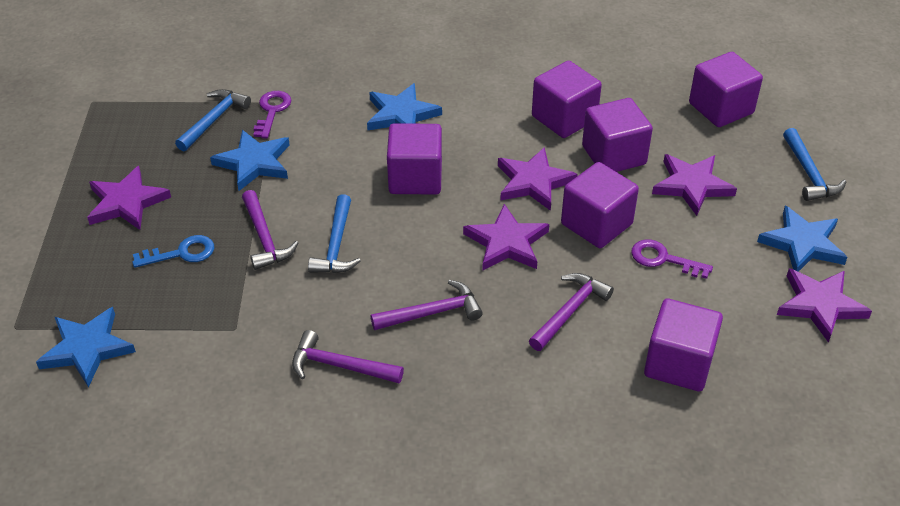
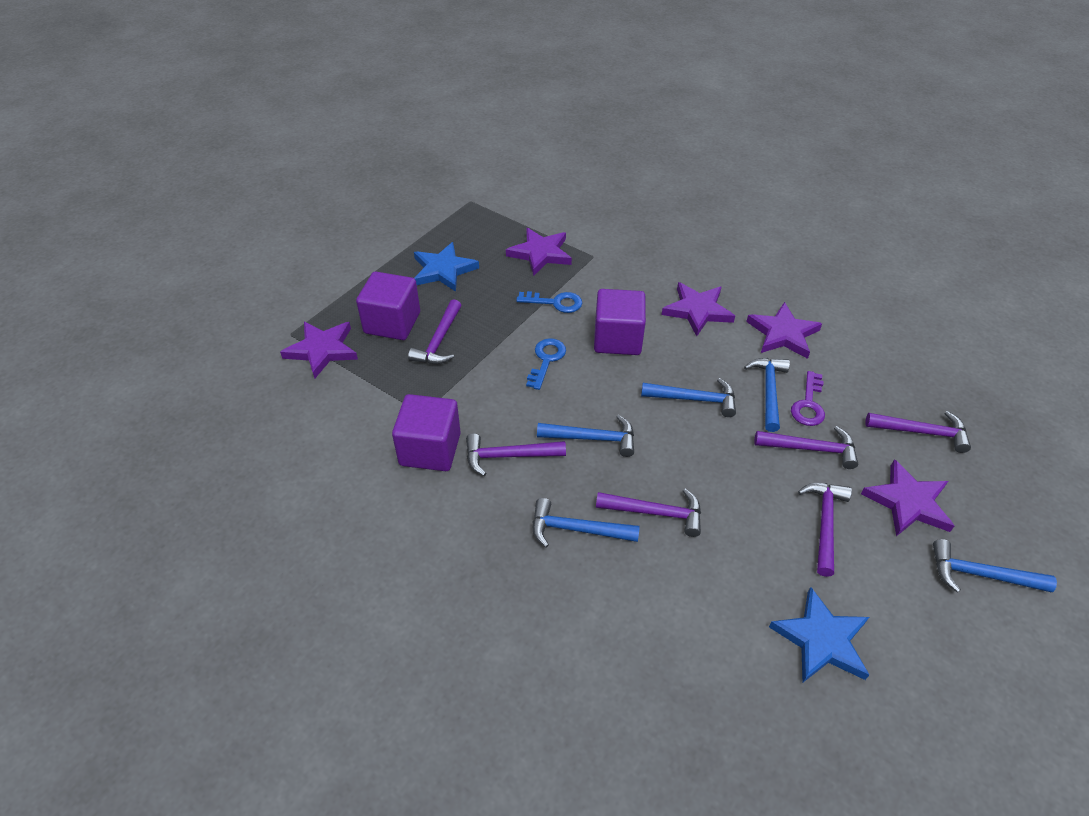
blue hammer: [175,89,251,151] [308,194,361,273] [783,128,846,201] = 3 -> [533,498,640,547] [537,415,634,457] [641,378,736,417] [744,358,790,432] [933,539,1057,593] = 5
blue key: [132,235,214,268] = 1 -> [516,291,582,313] [526,338,566,390] = 2
blue star: [36,307,136,388] [210,130,290,191] [367,83,442,130] [757,206,847,272] = 4 -> [414,242,479,292] [769,587,869,683] = 2
purple cube: [387,123,442,195] [532,61,602,138] [561,162,639,248] [582,98,653,172] [644,298,723,391] [689,52,763,127] = 6 -> [356,272,420,340] [392,394,461,471] [594,289,646,355] = 3
purple hammer: [242,190,298,270] [292,330,404,383] [371,280,483,330] [529,273,614,351] = 4 -> [408,299,461,364] [466,433,566,476] [596,489,701,537] [755,426,858,469] [798,483,852,577] [865,411,971,453] = 6
purple key: [253,91,292,139] [631,239,713,279] = 2 -> [791,371,825,426] = 1

